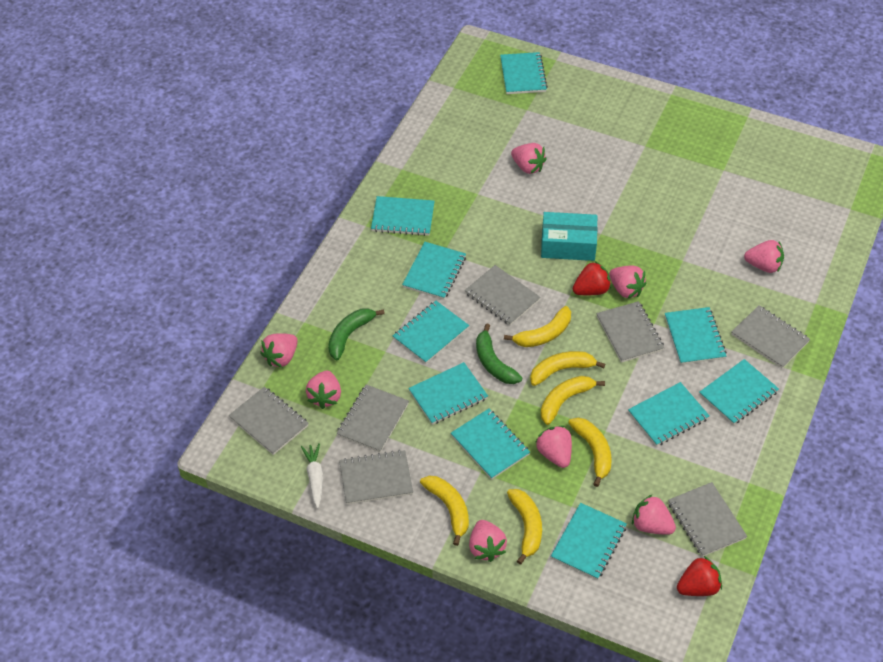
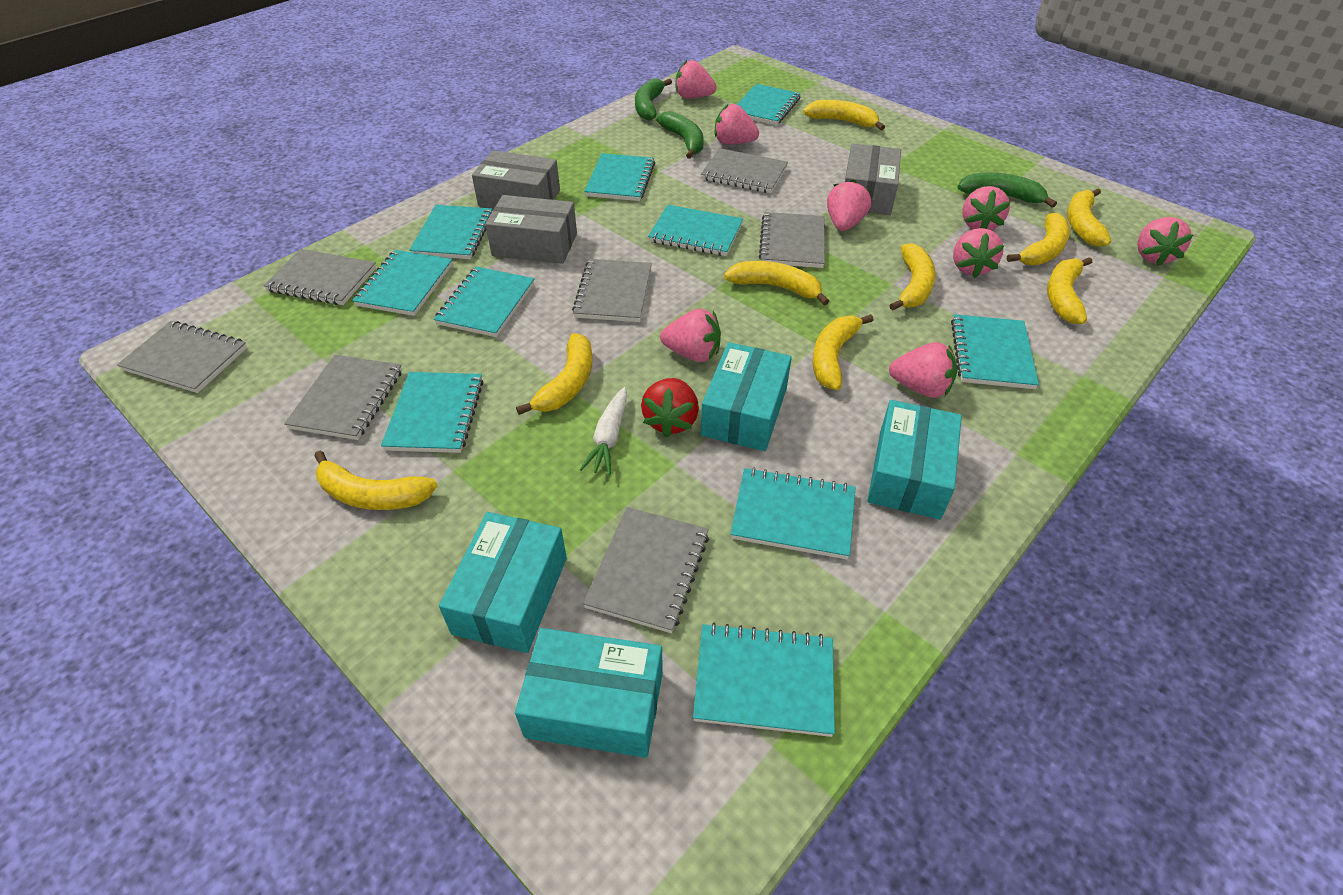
green banana: [328,308,385,360] [476,323,523,384] = 2 -> [635,78,672,121] [656,111,703,159] [957,172,1057,208] = 3
grey box: none = 0 -> [472,150,560,209] [485,195,577,264] [845,143,901,215] = 3
red strawberry: [573,261,611,295] [677,556,722,596] = 2 -> [641,378,699,437] = 1
turquoise box: [541,212,598,261] = 1 -> [439,512,567,653] [515,628,663,758] [701,342,792,451] [867,400,962,520] = 4
yellow banana: [420,476,469,546] [504,306,571,347] [507,489,542,565] [530,351,605,386] [541,376,605,425] [568,417,612,487] = 6 -> [314,451,438,510] [516,333,592,415] [724,261,829,305] [803,100,885,130] [813,314,873,390] [890,243,936,311] [1007,213,1070,265] [1047,257,1092,324] [1067,188,1111,247] = 9

